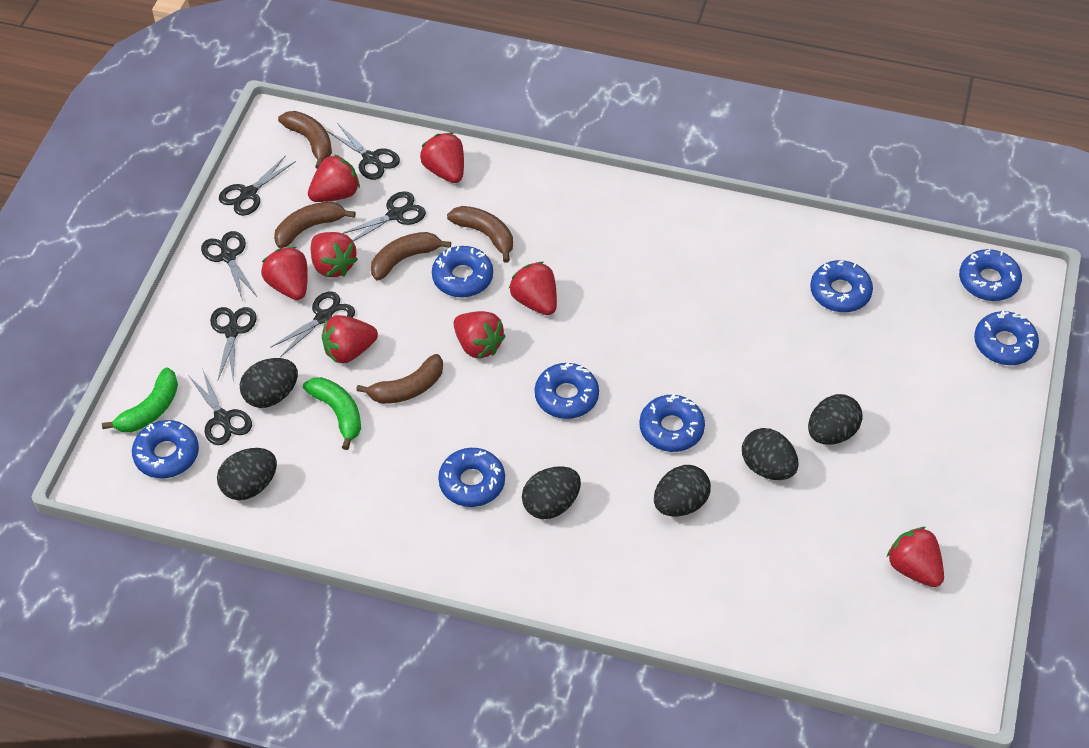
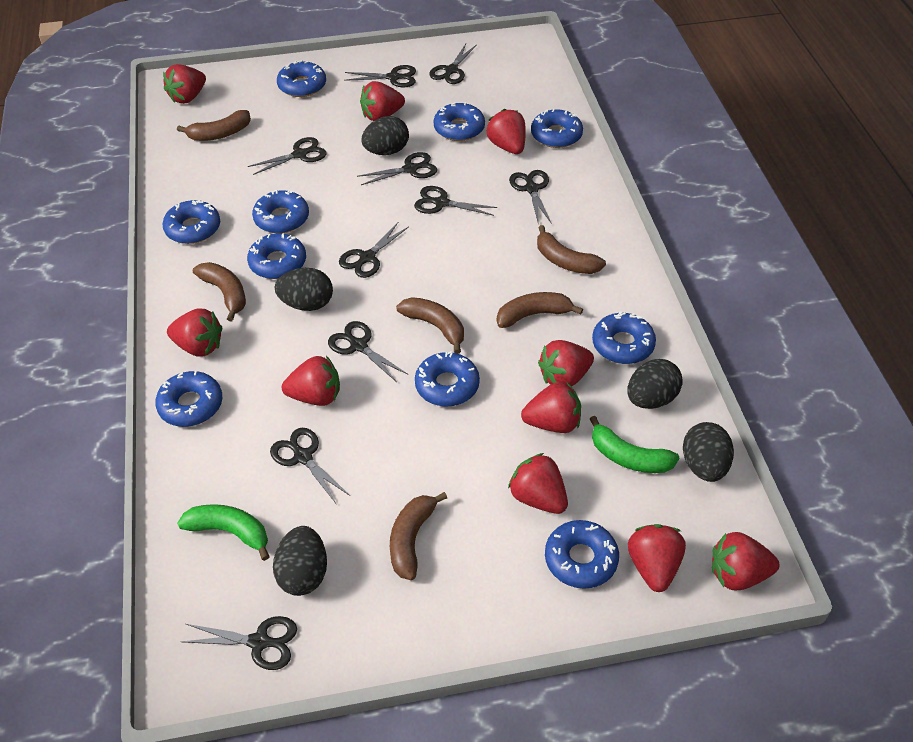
black egg: [217,448,277,500] [240,358,298,408] [522,466,581,519] [654,465,711,517] [742,428,799,480] [808,394,863,445] = 6 -> [273,526,327,596] [275,268,333,311] [361,116,409,155] [627,359,683,409] [683,422,734,482] = 5
black scissors: [188,368,252,445] [201,231,256,301] [210,307,256,380] [219,155,296,216] [270,291,355,357] [327,123,400,180] [342,191,426,241] = 7 -> [182,616,297,670] [248,137,326,175] [270,428,350,505] [328,321,407,382] [339,223,409,278] [344,65,416,87] [357,152,437,185] [414,186,497,216] [429,44,476,84] [509,170,552,225] = 10
blue donut: [132,420,199,478] [432,246,493,297] [438,448,505,507] [535,362,599,419] [639,394,705,452] [810,260,873,312] [959,249,1022,301] [974,310,1039,365] = 8 -> [155,371,222,427] [163,199,220,244] [247,233,306,279] [252,189,309,233] [277,60,326,97] [415,351,480,407] [434,102,485,141] [531,109,583,148] [545,520,619,589] [592,311,656,364] = 10
brown banana: [274,202,355,248] [278,111,332,169] [356,354,443,404] [371,232,451,280] [447,206,513,263] = 5 -> [177,110,251,141] [193,262,246,322] [390,492,447,580] [396,297,464,354] [497,292,583,328] [537,225,606,274] = 6
red strawberry: [261,247,308,300] [308,154,360,202] [311,232,358,278] [322,315,378,363] [420,133,464,183] [454,311,506,359] [509,262,557,315] [887,527,944,587] = 8 -> [163,64,206,104] [167,309,222,357] [282,356,340,406] [360,81,405,121] [486,109,526,154] [508,453,568,514] [521,382,581,433] [538,340,594,386] [628,524,686,592] [712,532,779,590] = 10

